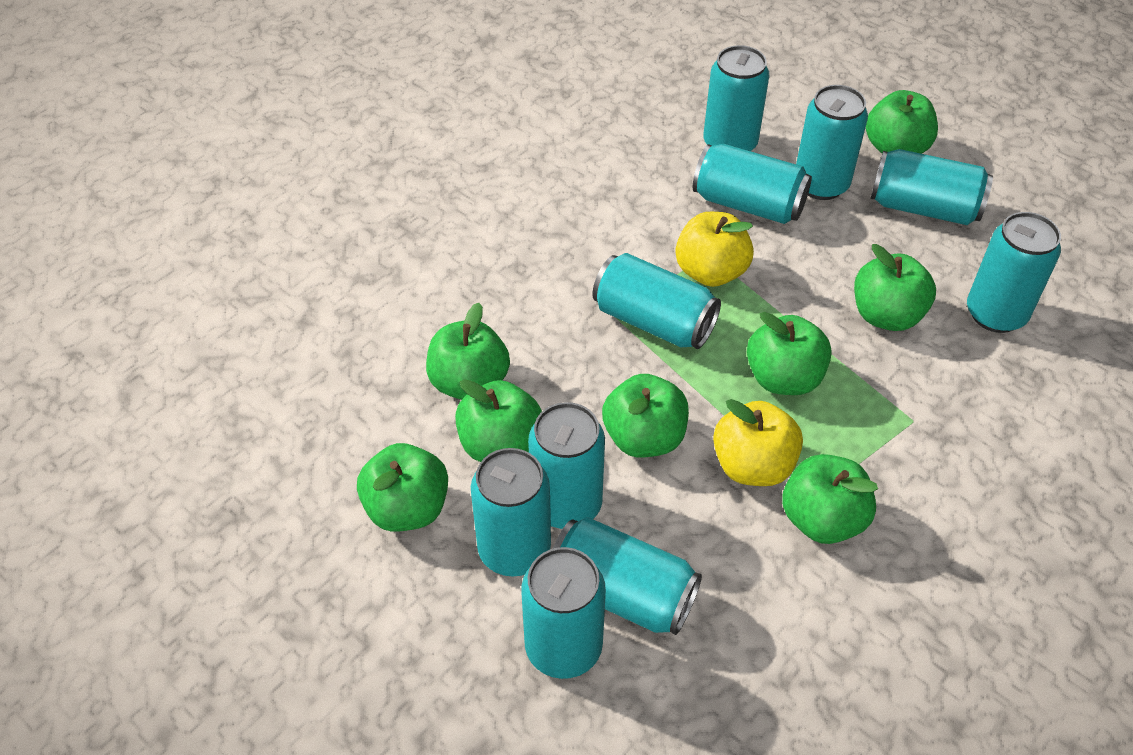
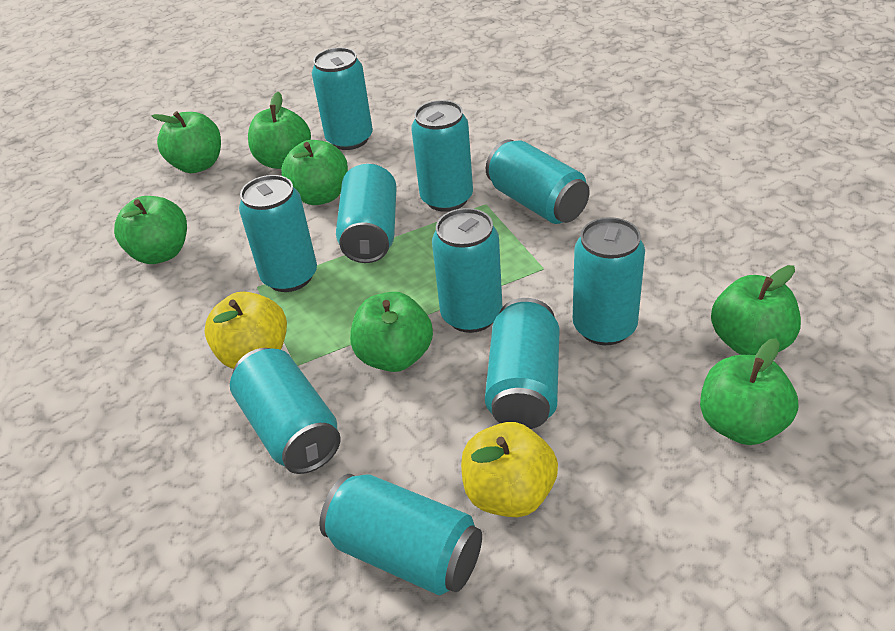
green apple: [357,443,448,532] [426,303,510,400] [455,379,542,462] [602,374,689,458] [747,312,832,395] [782,454,878,544] [854,244,936,331] [866,90,938,154] = 8 -> [114,196,187,264] [152,111,221,173] [248,92,311,169] [281,140,348,205] [350,292,433,372] [700,338,798,445] [711,265,801,355] = 7

